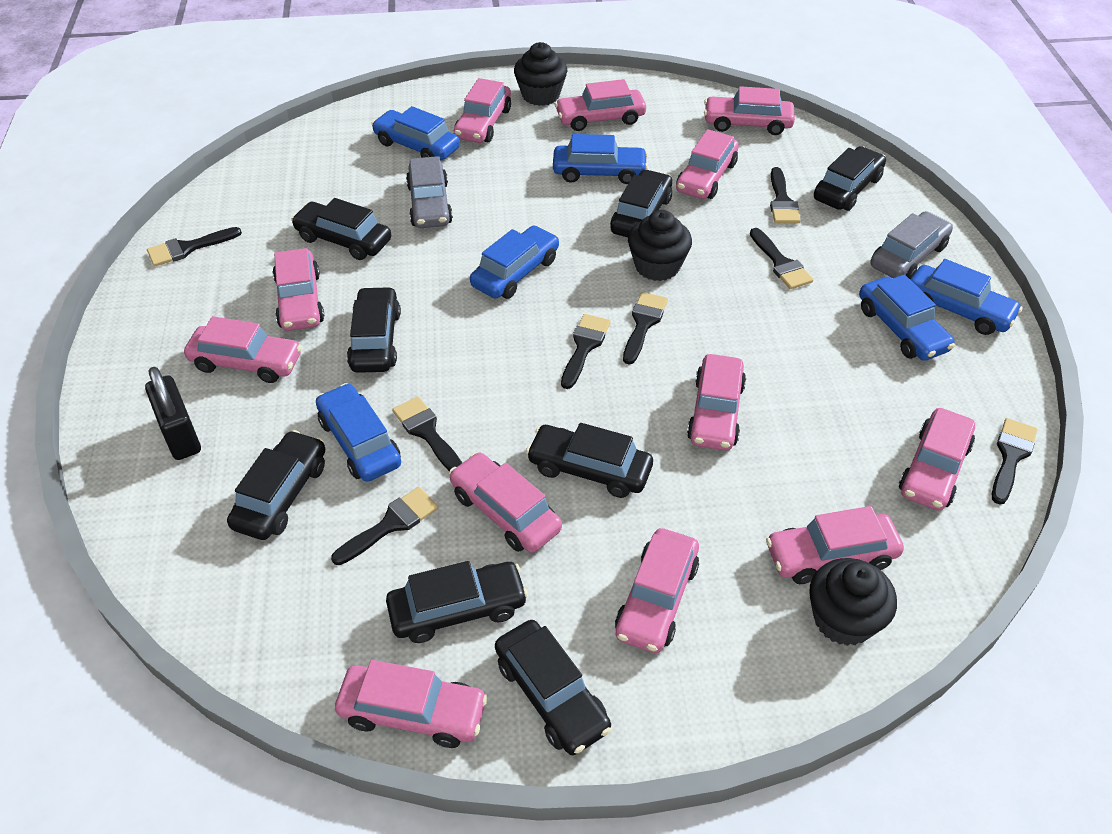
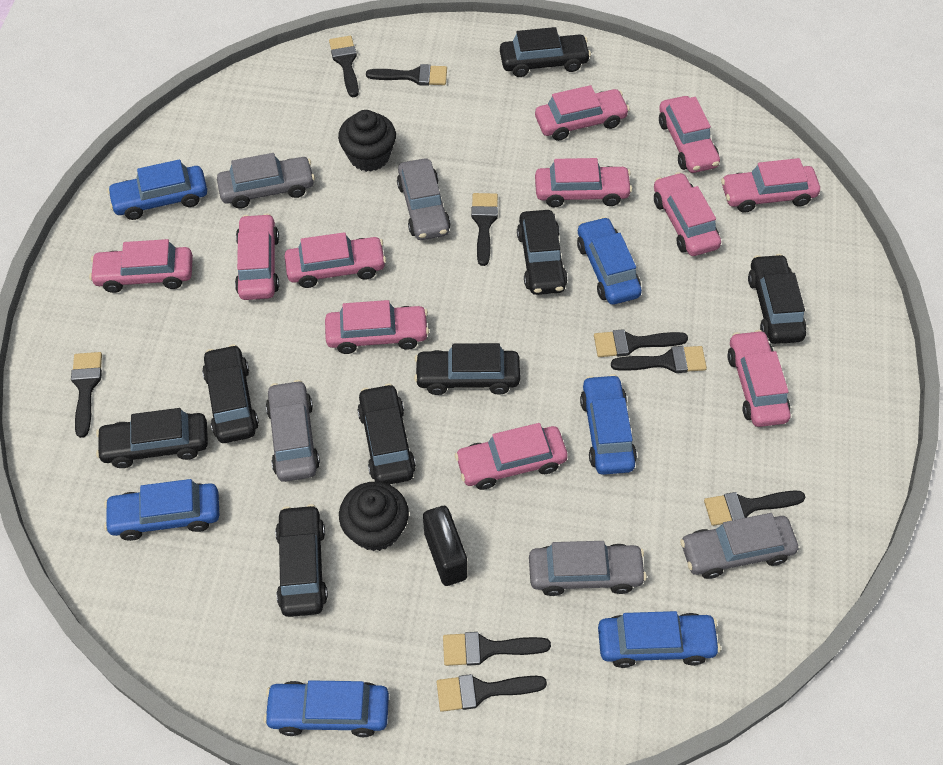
black brush: [147,227,242,266] [331,487,438,565] [392,396,462,471] [561,314,611,389] [623,292,668,365] [750,228,813,289] [770,167,801,223] [992,418,1037,505] = 8 -> [71,352,102,438] [329,36,359,97] [366,64,447,86] [437,674,547,712] [443,632,551,666] [471,193,498,266] [594,329,688,357] [611,346,707,373] [704,490,805,526] = 9
black cupcake: [514,42,567,106] [628,210,692,281] [809,558,897,646] = 3 -> [338,110,396,172] [339,481,409,551] = 2
grey car: [406,156,453,228] [870,211,953,279] = 2 -> [217,153,315,209] [266,380,320,482] [397,158,451,240] [529,541,647,596] [680,513,798,579] = 5
pink car: [184,316,302,383] [273,248,324,331] [335,660,488,748] [449,452,562,553] [454,78,511,143] [555,79,646,131] [615,528,699,653] [676,129,739,199] [687,354,746,451] [704,86,795,135] [766,506,904,584] [899,408,975,511] = 12 -> [89,239,193,293] [235,213,279,300] [284,232,386,288] [325,300,429,354] [455,423,568,490] [535,85,630,141] [535,158,632,207] [654,172,721,256] [659,96,720,173] [721,158,820,213] [727,330,790,427] = 11

